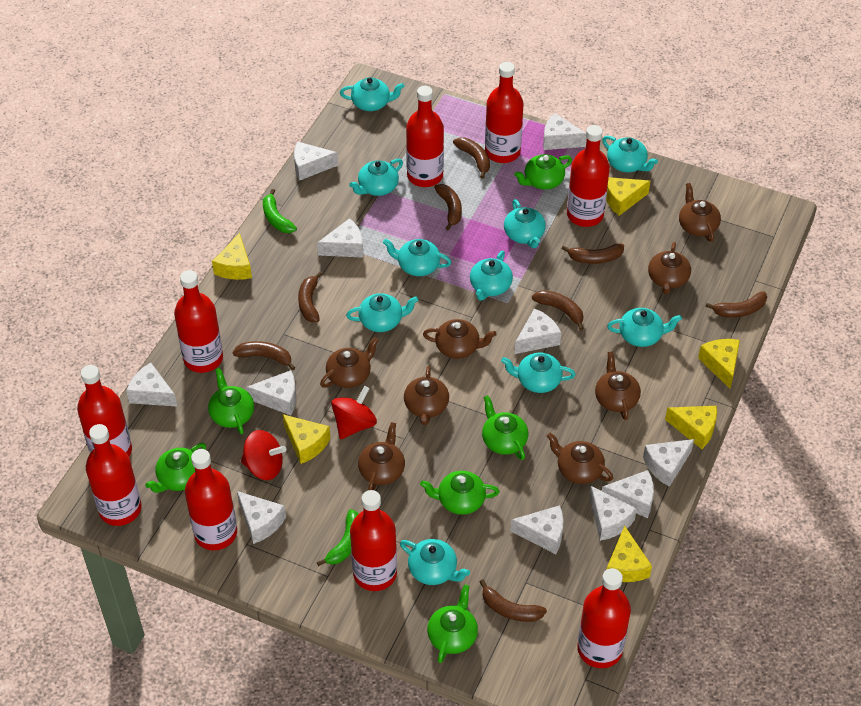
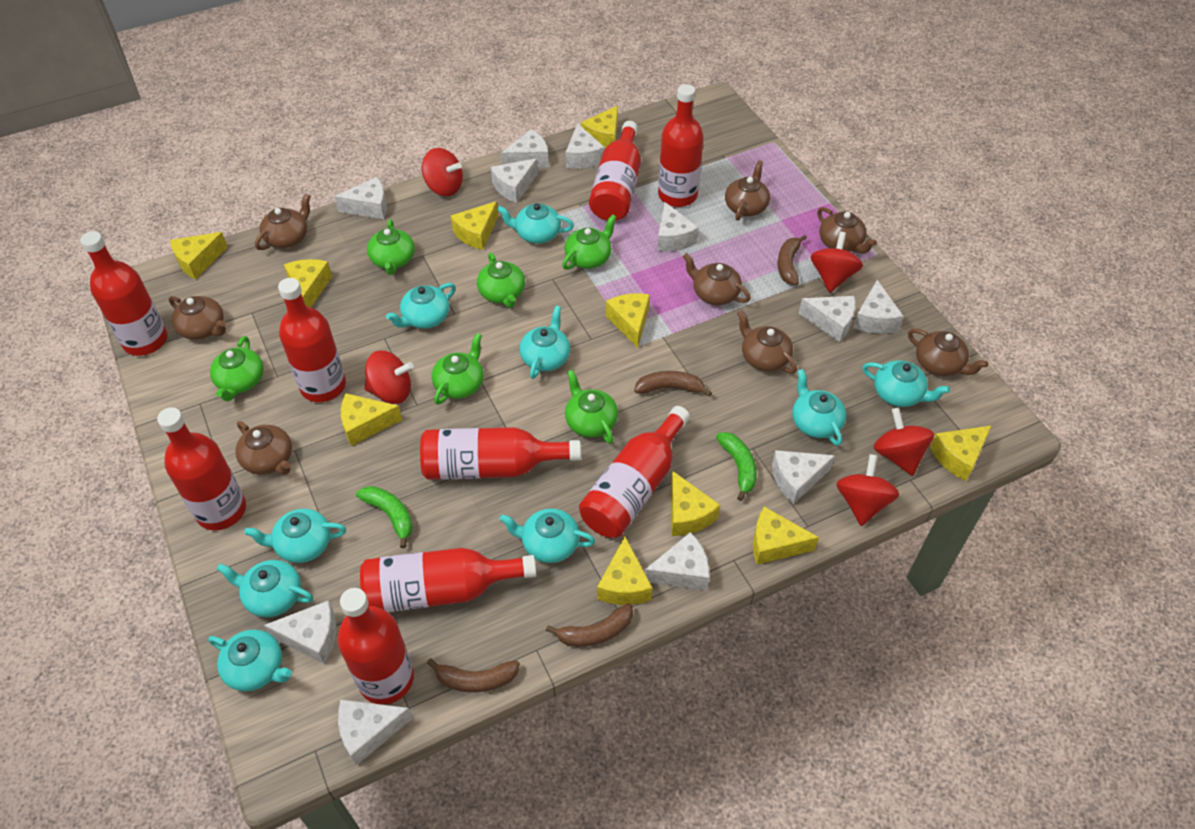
brown banana: [233,341,295,371] [298,272,323,322] [434,184,462,230] [453,137,490,179] [480,579,547,622] [532,290,584,330] [562,243,624,264] [705,291,767,318] = 8 -> [427,658,520,692] [546,603,633,647] [634,371,712,397] [778,235,807,285] = 4
red spinning top: [241,430,286,480] [331,386,377,439] = 2 -> [364,351,414,404] [422,148,463,196] [811,232,863,292] [836,454,899,526] [874,408,934,476] = 5
turquoise teapot: [340,77,404,111] [346,293,418,332] [349,159,403,196] [383,239,452,276] [400,539,470,585] [470,251,513,301] [501,353,576,393] [504,199,546,248] [602,136,658,172] [607,308,682,347] = 10 -> [208,629,292,691] [217,560,313,617] [244,509,346,563] [386,283,456,329] [497,203,574,244] [500,508,595,563] [520,306,570,379] [792,369,846,446] [863,360,950,407] = 9
yellow cheese: [212,233,252,280] [283,414,331,464] [606,177,650,216] [607,526,652,582] [665,406,717,449] [698,339,740,389] = 6 -> [170,232,228,279] [284,259,332,307] [341,393,402,446] [451,201,498,250] [581,106,618,148] [597,537,652,605] [606,293,650,348] [671,471,720,536] [753,507,819,565] [930,425,992,481] = 10

